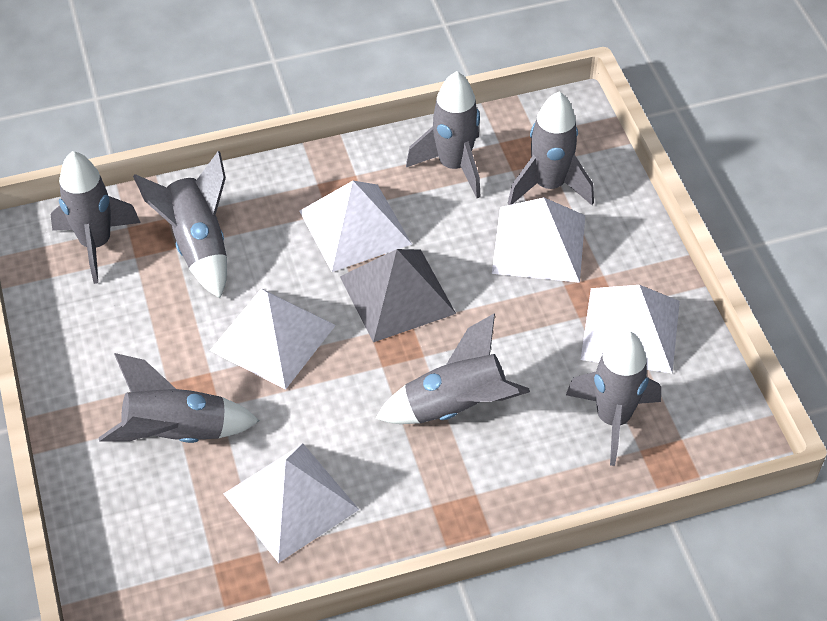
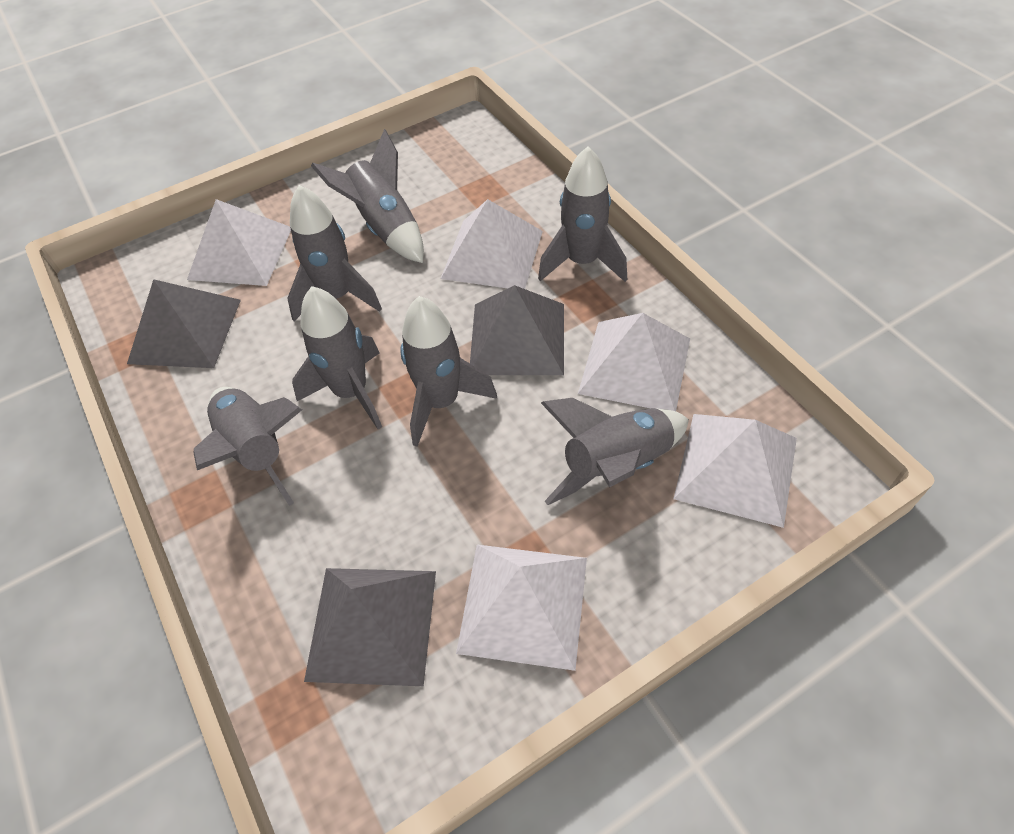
grey pyramid: [340,249,456,342] = 1 -> [127,279,241,368] [304,568,436,686] [470,285,564,375] = 3

